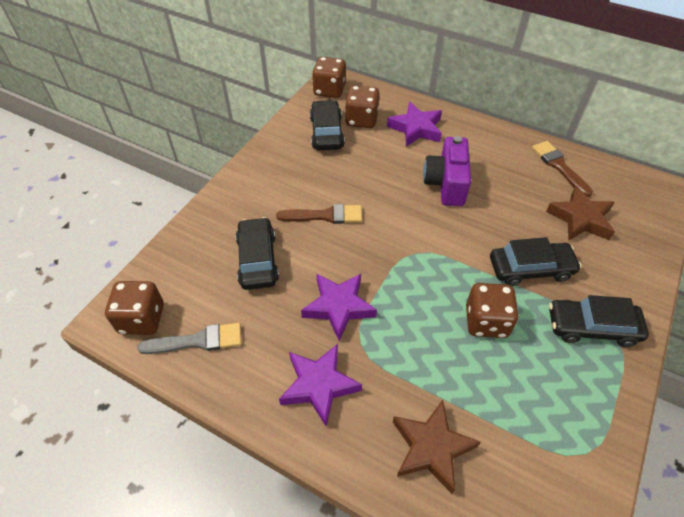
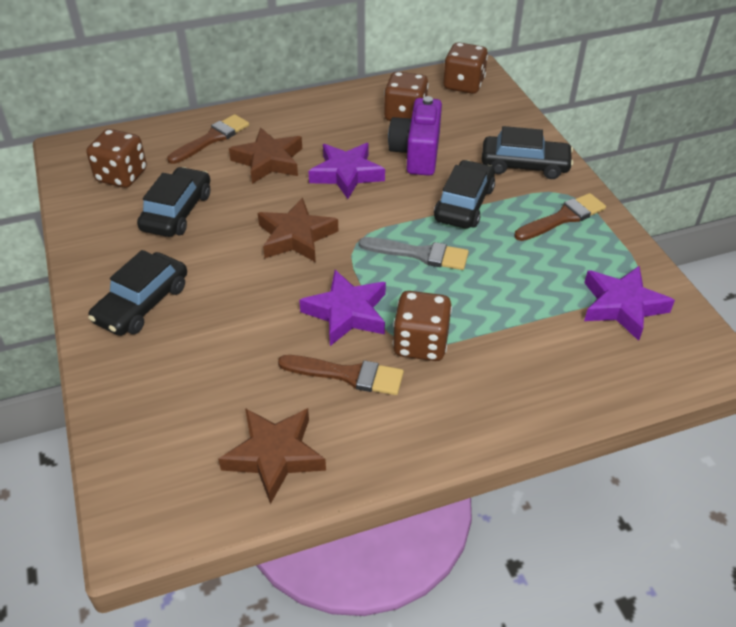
brown brush: [276,204,362,224] [532,141,593,197] = 2 -> [167,114,249,164] [278,355,404,395] [514,193,606,241] = 3
brown star: [393,400,481,494] [546,186,615,241] = 2 -> [218,408,326,504] [229,128,302,184] [258,198,338,262] = 3

